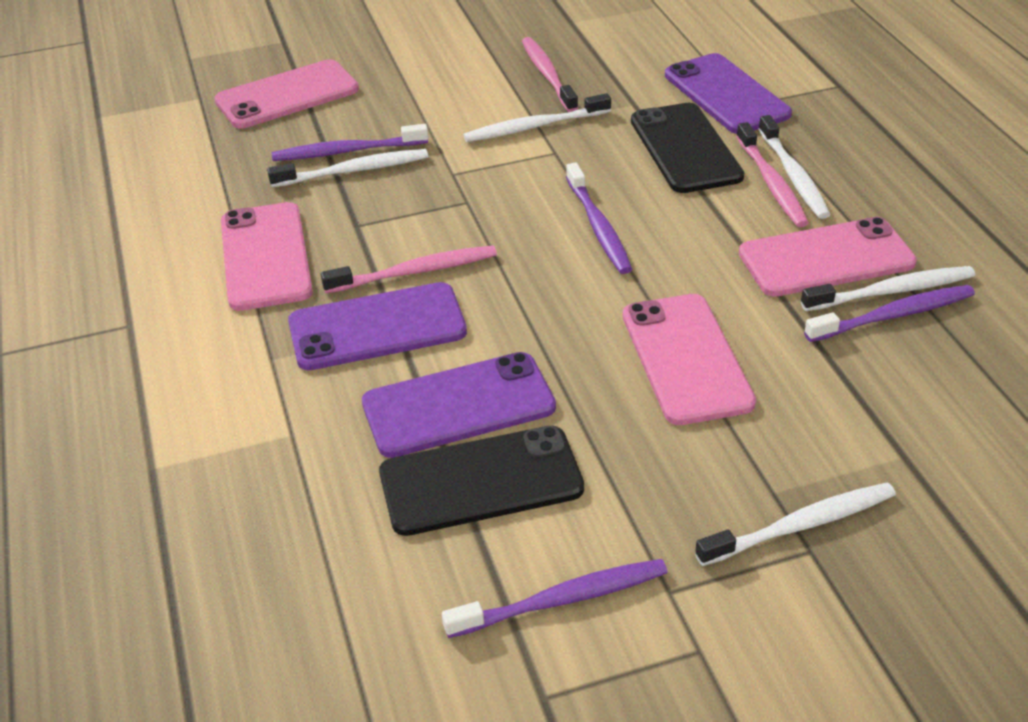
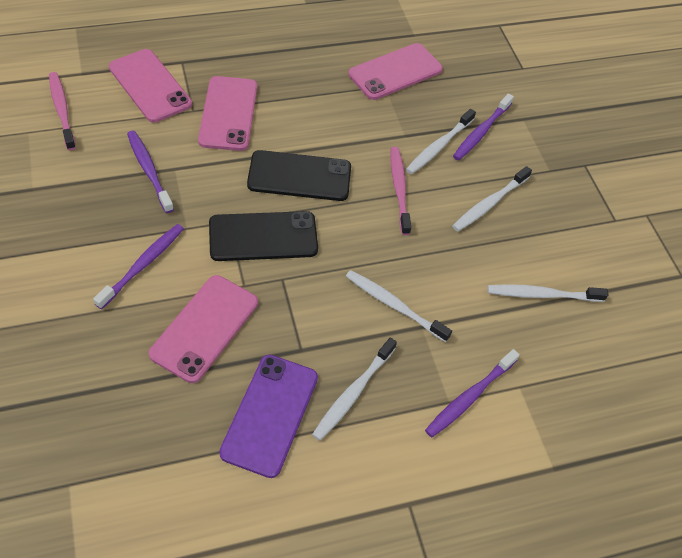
pink toothbrush: [321,246,497,293] [522,37,578,112] [736,122,809,227] = 3 -> [49,72,76,150] [391,147,411,235] = 2
purple phone: [288,282,467,370] [362,352,556,458] [665,53,792,134] = 3 -> [219,355,318,478] = 1

